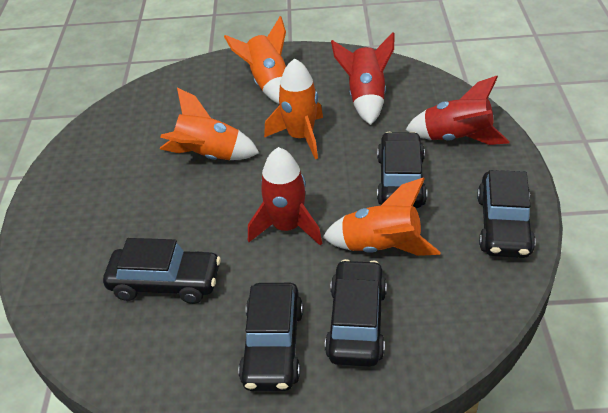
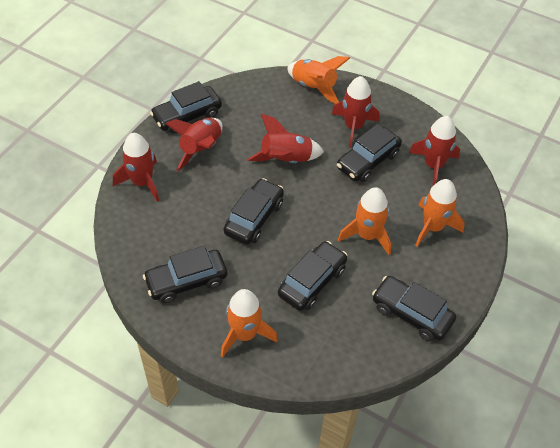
black car: [103,238,221,304] [238,283,303,391] [325,259,387,367] [377,132,427,208] [477,170,536,258] = 5 -> [143,246,228,303] [150,81,222,133] [224,178,284,245] [278,241,347,311] [337,124,402,182] [372,276,456,341] = 6
red rocket: [248,147,323,246] [331,32,395,125] [405,76,510,145] = 3 -> [113,133,159,202] [165,117,223,171] [248,114,324,163] [332,76,380,148] [409,116,460,187] = 5

